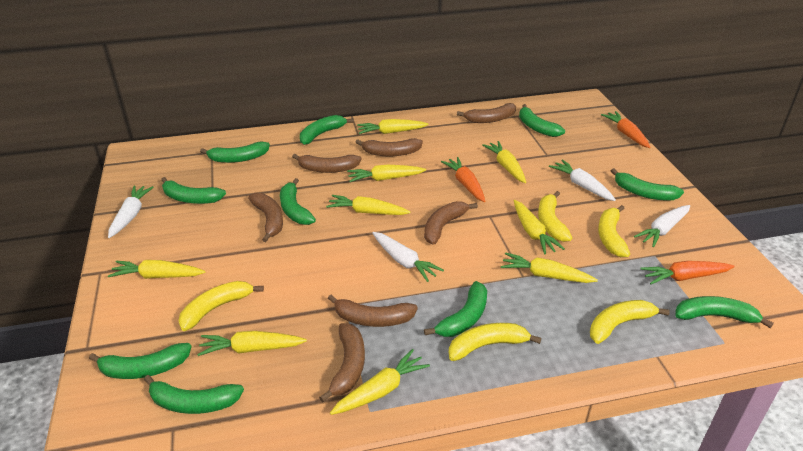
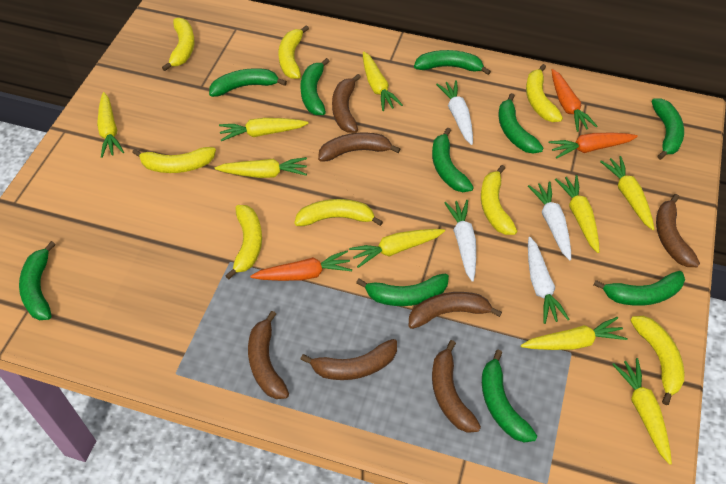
yellow banana: [178,281,264,331] [449,323,542,361] [538,191,572,242] [590,300,670,344] [598,205,630,257] = 5 -> [132,147,216,173] [162,18,195,71] [225,205,262,279] [278,25,309,79] [294,199,383,226] [481,165,517,235] [526,64,563,122] [630,316,684,405] = 8

